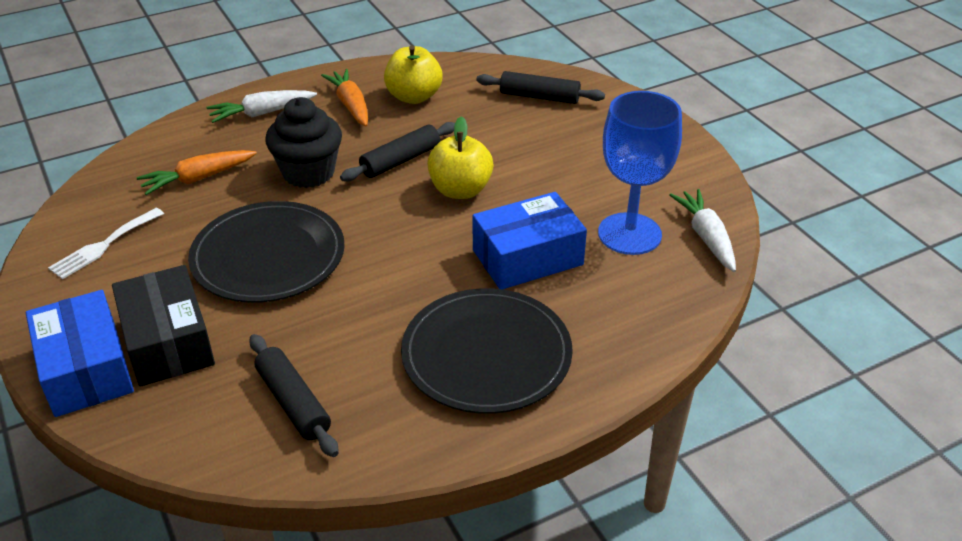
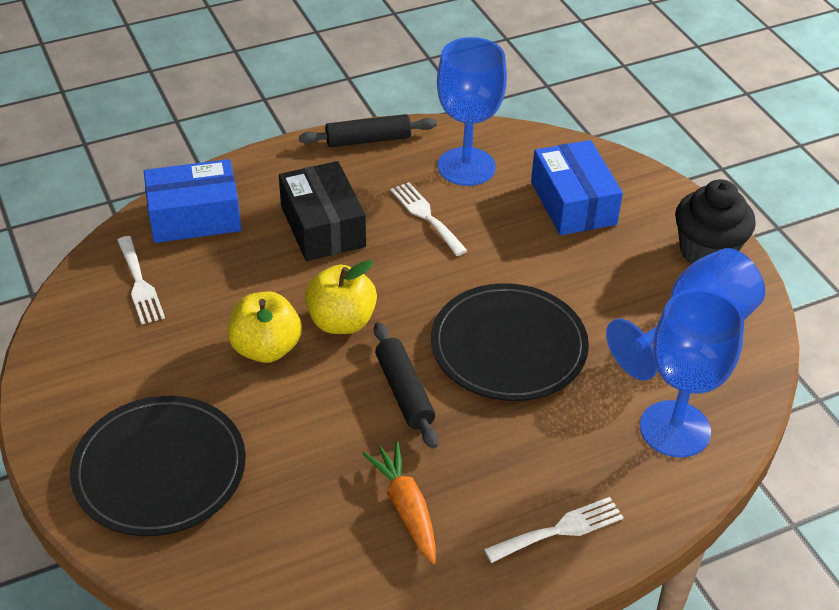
black rolling pin: [249,334,338,457] [340,122,455,182] [476,71,605,104] = 3 -> [299,114,437,147] [374,322,438,449] = 2
blue goblet: [598,91,682,255] = 1 -> [437,37,507,186] [606,248,765,381] [640,289,744,458] = 3
orange carrot: [137,150,257,195] [321,69,368,126] = 2 -> [362,441,436,564] = 1
white carrot: [206,90,317,123] [669,189,736,272] = 2 -> none = 0
white fork: [48,208,164,279] = 1 -> [117,236,165,324] [391,182,468,256] [484,497,624,563] = 3

